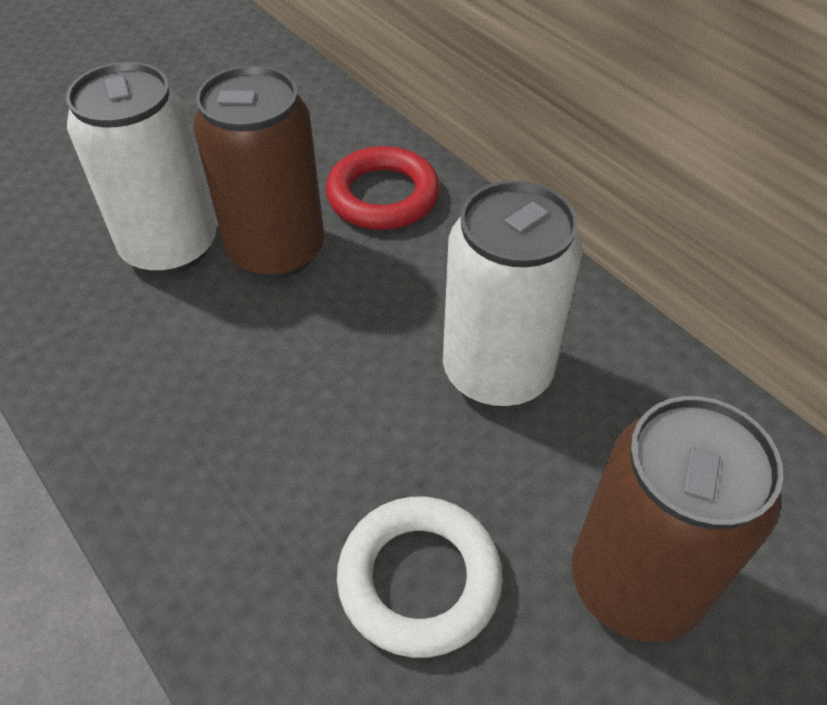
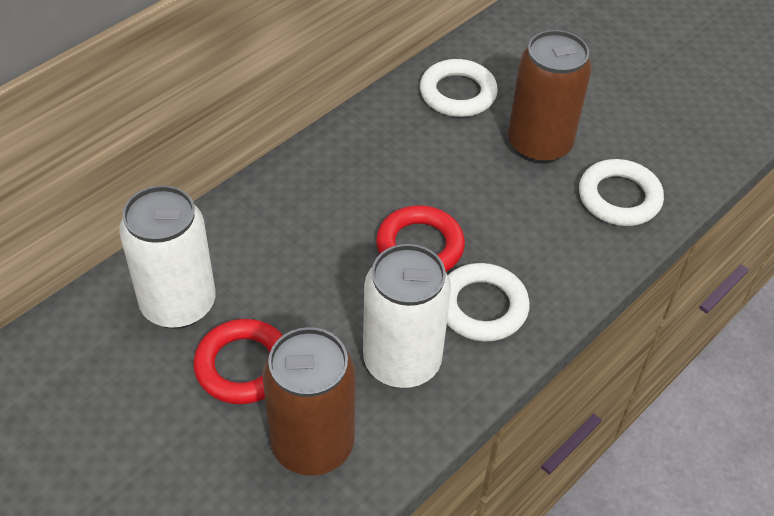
red ring: [326,146,440,230] = 1 -> [193,319,283,404] [376,205,465,272] = 2
white ring: [337,497,503,658] = 1 -> [420,59,498,117] [447,263,530,341] [579,159,664,226] = 3

